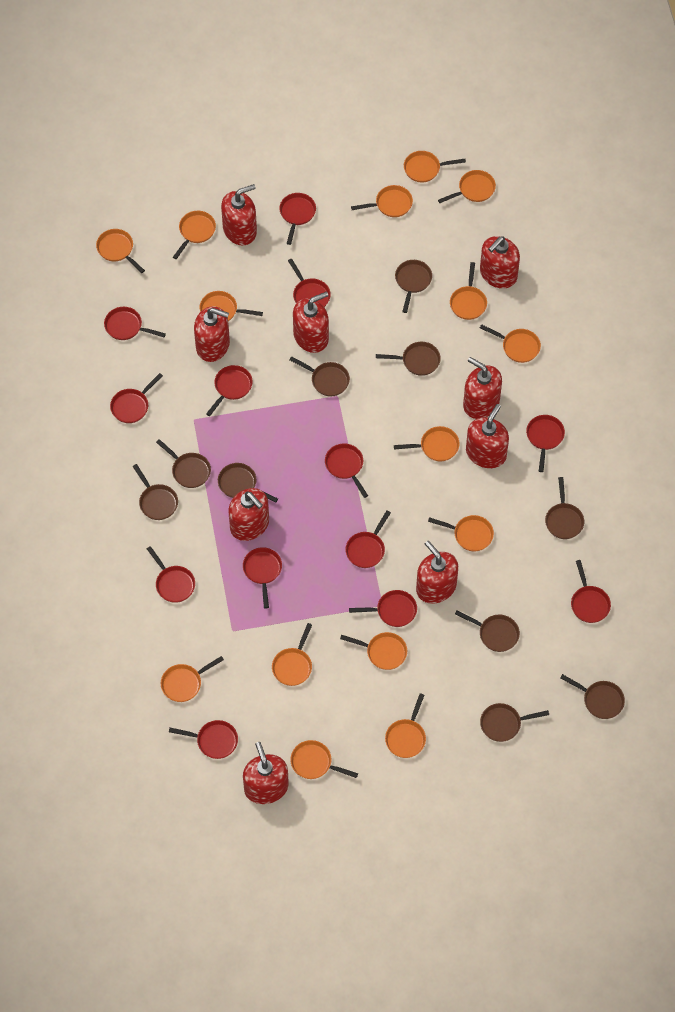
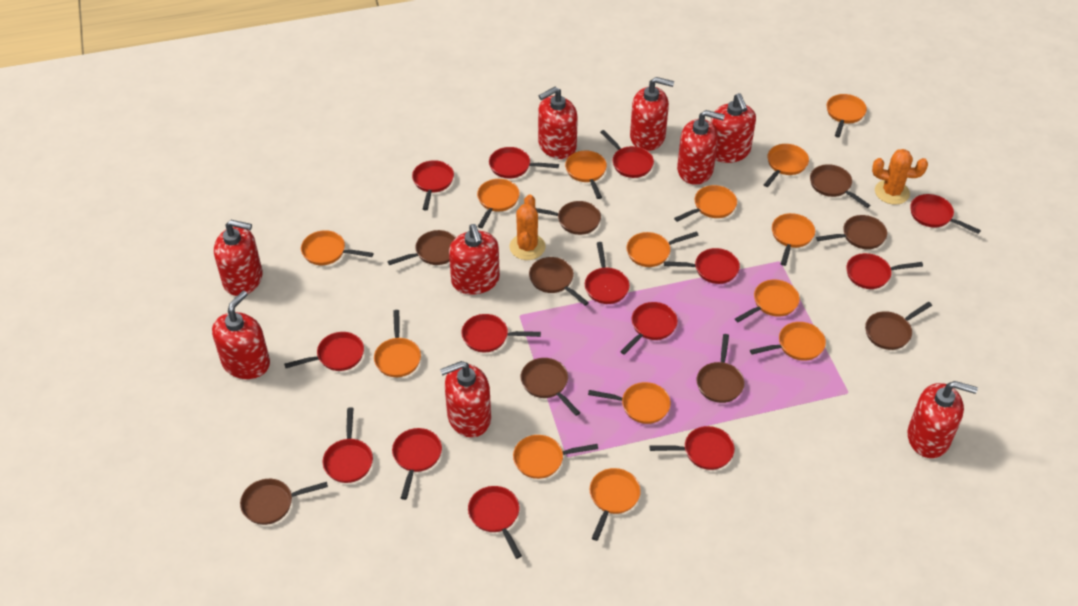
brown pan: [133,464,178,520] [156,439,211,488] [218,463,278,502] [290,356,350,396] [376,342,441,376] [395,260,432,313] [455,610,520,652] [480,703,549,742] [545,477,584,539] [560,674,625,719] = 10 -> [240,479,328,525] [387,230,456,265] [521,358,580,416] [529,257,589,306] [536,201,601,235] [697,334,745,403] [810,164,870,208] [816,215,887,249] [865,302,932,350] = 9
orange cactus: none = 0 -> [509,195,546,260] [872,149,928,205] = 2
orange pan: [96,229,145,273] [161,656,224,702] [173,211,216,259] [200,291,263,321] [272,623,312,686] [290,740,358,779] [340,632,407,670] [351,185,413,217] [385,693,426,758] [394,426,460,461] [404,151,466,182] [428,515,494,551] [438,170,496,203] [450,262,487,320] [480,324,541,363] = 15 -> [301,230,374,265] [374,310,421,377] [477,179,520,228] [513,435,598,479] [565,151,607,199] [588,382,671,424] [589,468,641,541] [627,231,699,267] [674,185,737,222] [735,279,800,322] [750,322,826,361] [764,144,809,187] [772,213,815,266] [827,94,867,137] = 14
red pan: [104,307,166,340] [110,373,163,423] [147,546,195,603] [169,720,238,759] [206,365,253,416] [243,547,282,608] [279,193,316,245] [288,259,331,307] [325,443,368,498] [345,510,391,568] [349,590,417,627] [526,415,565,472] [571,560,611,623] = 13 -> [284,332,364,371] [323,407,373,483] [392,428,442,500] [412,160,454,210] [461,314,541,352] [468,486,522,559] [489,147,559,178] [585,242,630,304] [600,130,654,178] [620,302,678,355] [650,426,735,470] [664,248,740,284] [846,253,923,289] [910,194,981,234] = 14

